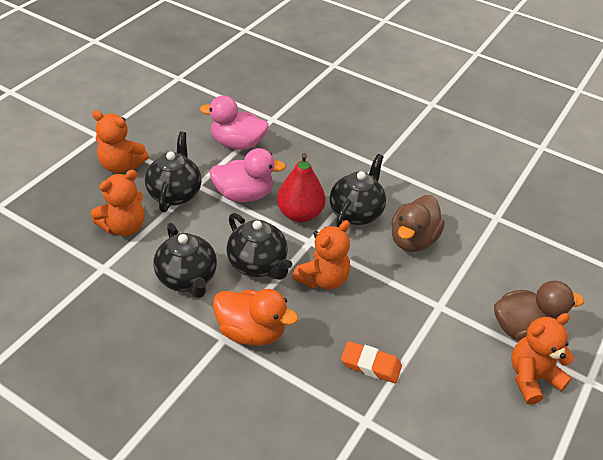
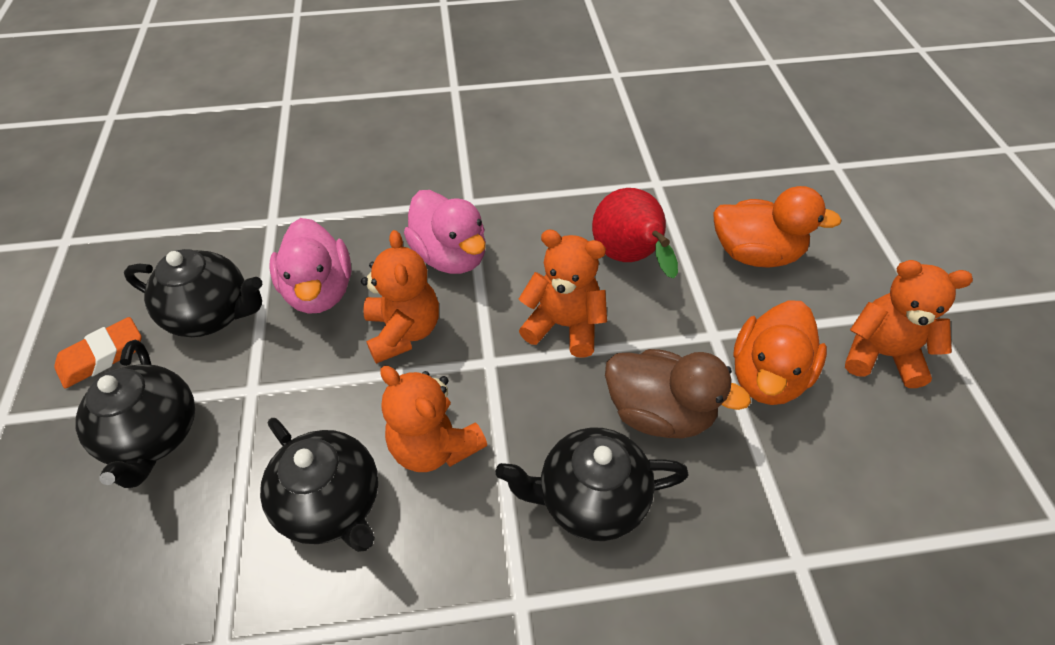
brown duck: [391,195,445,252] [494,281,584,341] = 2 -> [605,349,751,438] = 1
orange duck: [213,289,298,346] = 1 -> [713,186,842,268] [733,301,827,405] = 2

